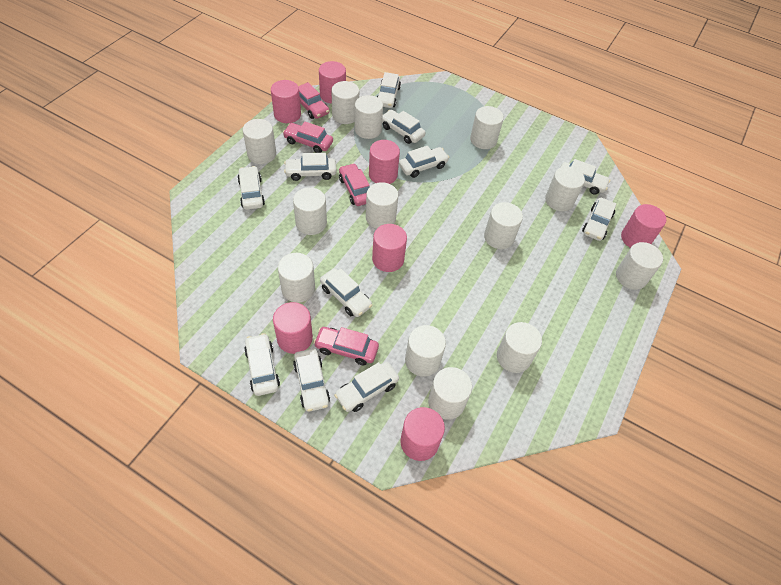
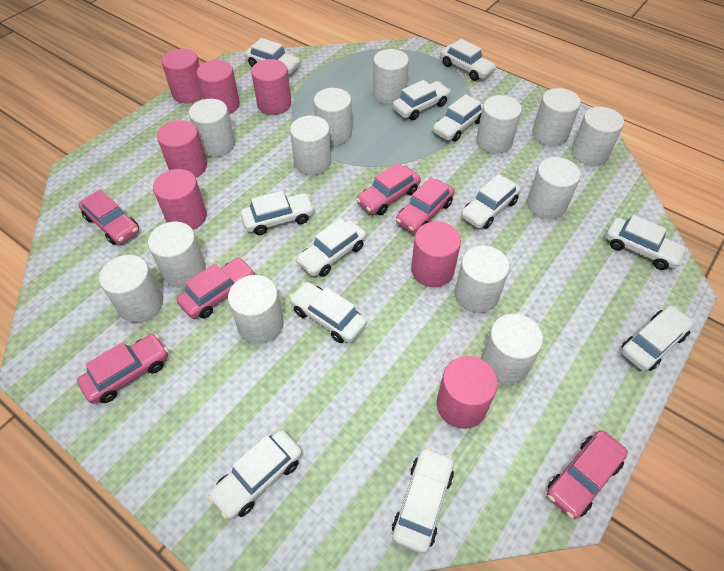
pink car: [283,122,333,153] [298,82,330,119] [314,327,379,365] [339,163,370,206] = 4 -> [77,334,168,404] [78,189,139,245] [177,257,255,319] [356,163,421,215] [396,177,455,233] [547,430,628,519] = 6
white car: [237,166,265,210] [244,333,280,396] [284,153,337,181] [293,349,330,412] [320,268,372,317] [334,362,399,412] [377,72,401,108] [382,110,425,144] [399,146,449,178] [561,159,610,195] [582,198,616,241] = 11 -> [208,430,302,520] [241,191,315,235] [245,38,301,74] [289,282,367,343] [296,218,366,277] [392,447,454,554] [393,80,451,120] [433,94,483,142] [440,39,496,81] [461,174,521,229] [605,215,688,270] [621,305,694,371] = 12

